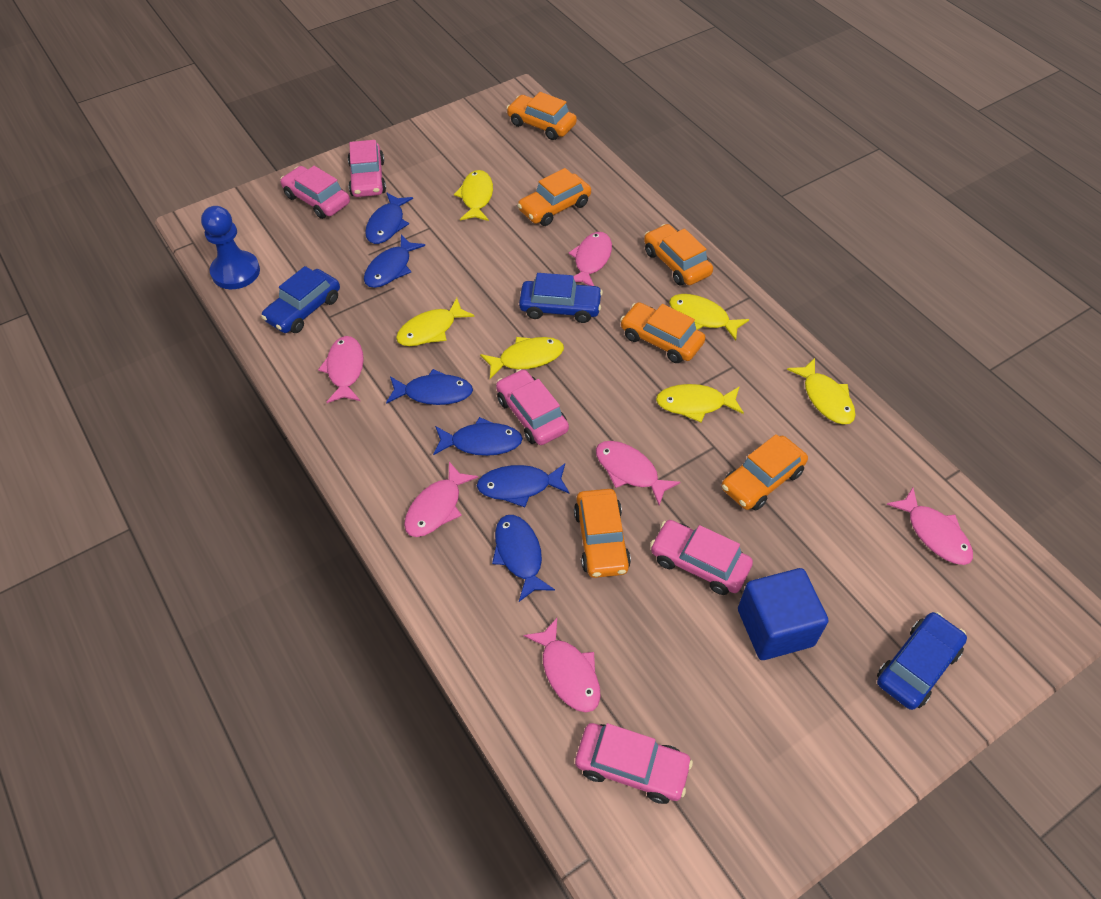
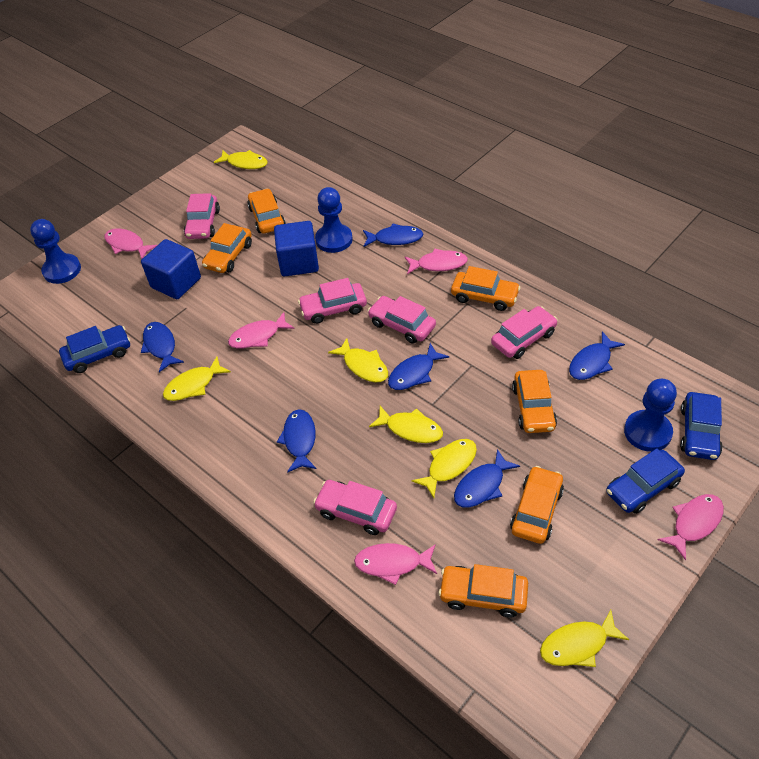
blue cube: [738,568,828,660] = 1 -> [141,239,201,299] [274,221,319,276] = 2
blue pawn: [201,206,260,289] = 1 -> [30,219,81,284] [315,187,353,253] [624,379,677,452] = 3
pink fish: [318,336,364,403] [404,462,478,537] [523,618,601,712] [568,232,612,286] [596,441,680,505] [886,488,973,565] = 6 -> [104,229,157,259] [228,312,295,349] [354,543,437,585] [405,248,468,274] [658,494,724,561] = 5

